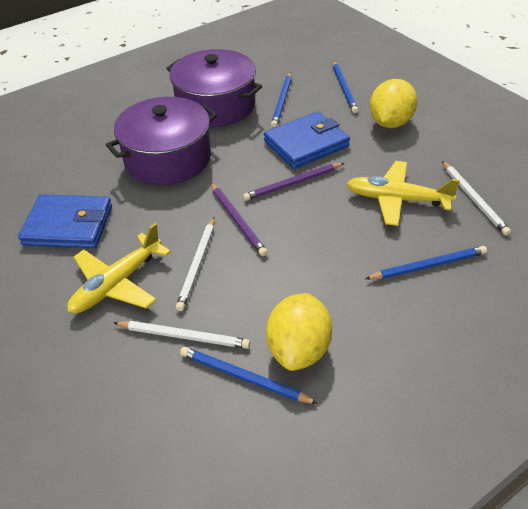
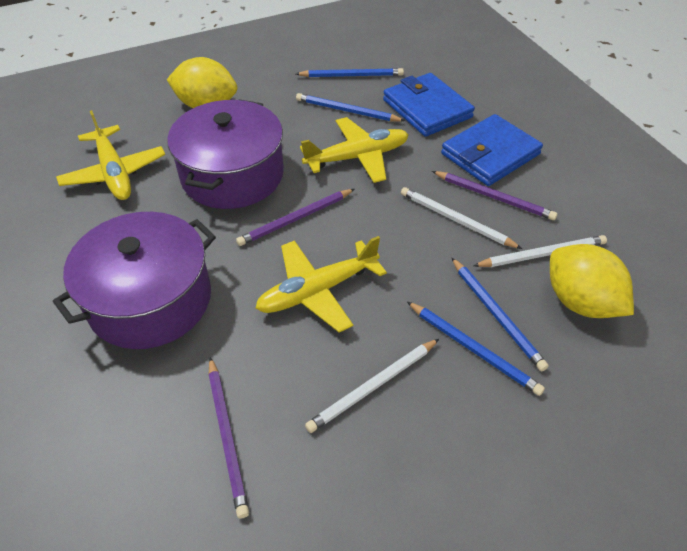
purple pencil: [211,183,267,256] [243,163,344,201] = 2 -> [208,357,249,518] [236,189,354,246] [432,171,557,220] = 3
yellow plane: [67,223,171,313] [346,161,460,226] = 2 -> [56,110,165,200] [256,236,387,332] [300,117,409,183] = 3

